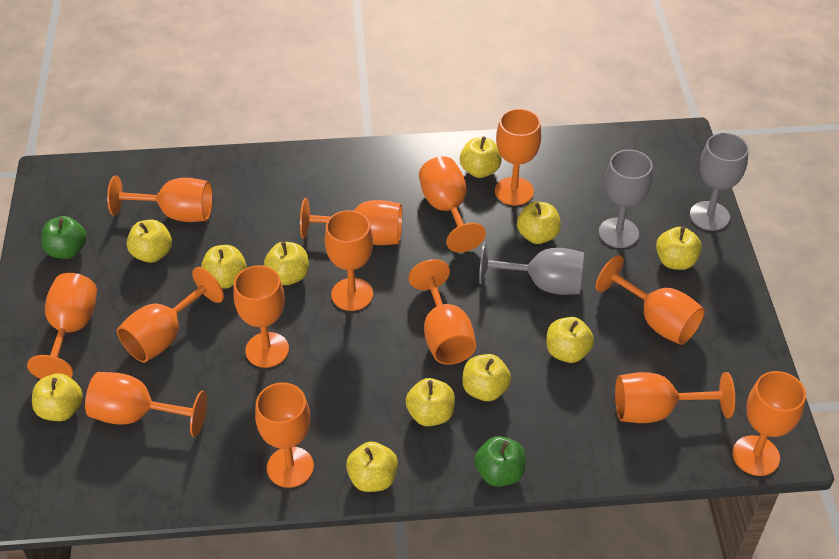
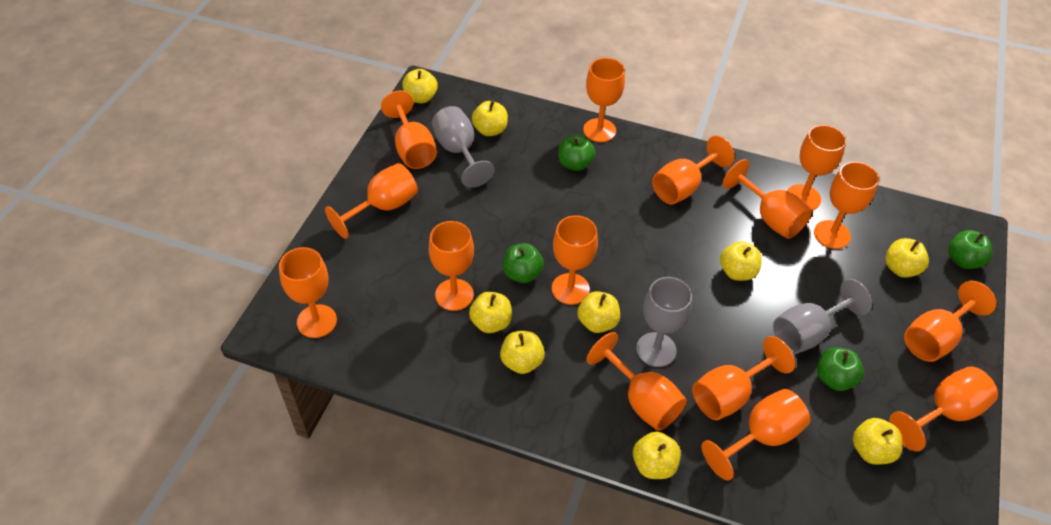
green apple: [41,216,87,259] [474,436,526,487] = 2 -> [503,243,544,283] [558,134,595,171] [817,347,864,391] [948,230,992,269] = 4
orange goblet: [27,273,97,379] [85,372,207,437] [107,176,213,222] [117,267,224,362] [233,265,289,368] [255,382,314,488] [300,198,402,245] [324,210,373,311] [409,259,476,365] [419,156,486,252] [495,108,541,206] [596,255,705,345] [615,372,735,423] [732,371,806,476] = 14 -> [279,247,337,338] [325,163,418,239] [381,91,437,169] [429,221,474,311] [552,215,598,305] [583,58,625,142] [587,332,687,431] [652,135,735,204] [692,336,795,420] [702,389,810,481] [723,159,812,239] [787,125,846,211] [814,162,879,249] [889,366,998,451] [904,281,997,362] = 15
yellow apple: [32,373,83,421] [127,220,172,263] [201,245,247,289] [264,242,309,285] [346,441,398,492] [406,378,455,426] [460,136,502,178] [462,354,511,401] [517,201,561,244] [546,317,594,363] [656,227,702,270] = 11 -> [402,69,438,103] [469,292,512,333] [472,100,508,136] [500,331,545,374] [577,291,620,333] [633,432,681,479] [720,241,762,281] [853,418,902,465] [885,238,929,278] = 9

